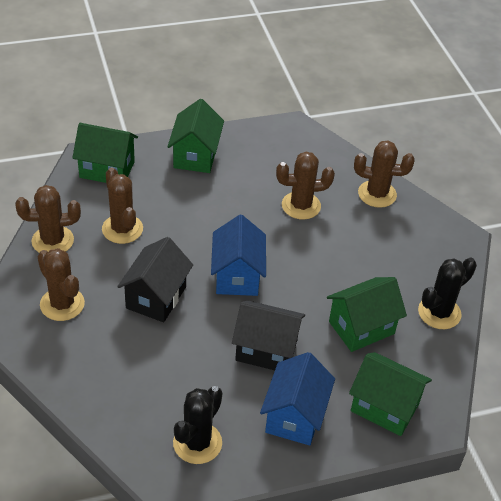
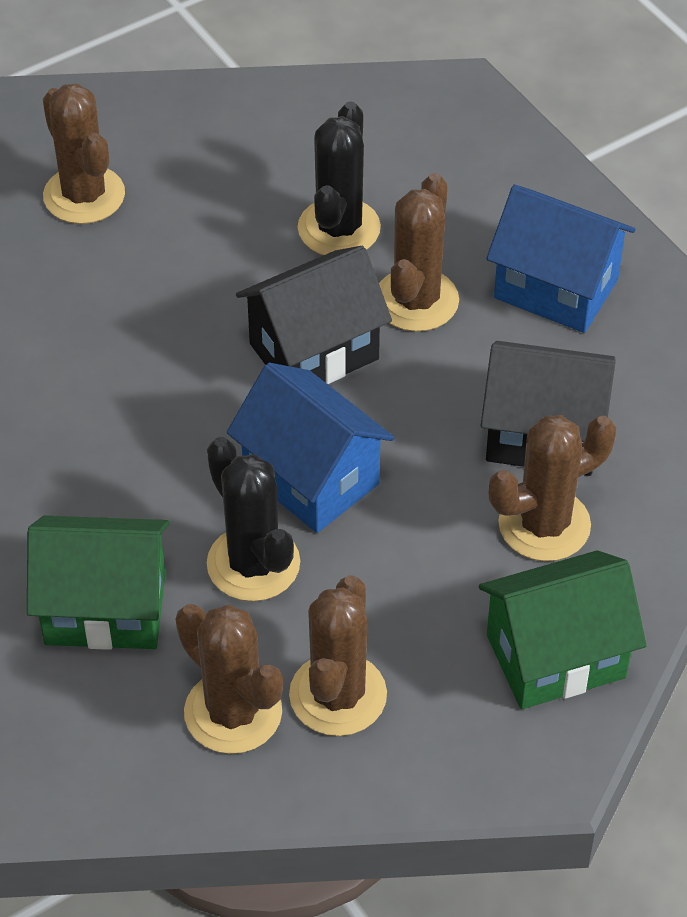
green house: [72,123,138,183] [167,99,224,173] [327,277,407,352] [349,352,432,436] = 4 -> [27,516,169,650] [479,550,647,709] = 2

